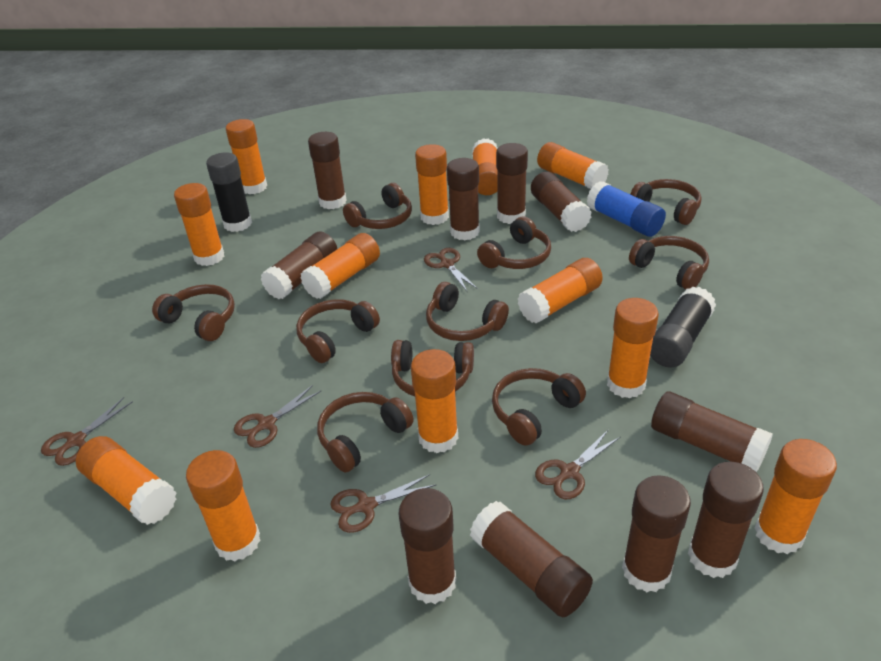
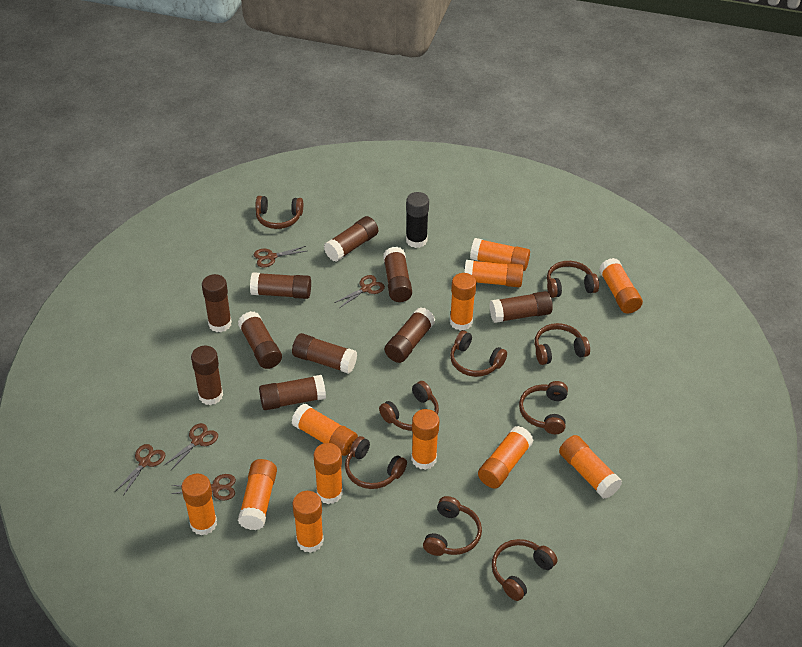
black glue stick: [206,152,252,232] [650,286,716,368] = 2 -> [406,192,429,248] = 1
blue glue stick: [587,181,666,237] = 1 -> none = 0
brown headphones: [152,284,235,341] [296,299,380,363] [317,392,414,472] [343,183,412,229] [391,340,474,397] [426,282,509,341] [477,216,551,269] [492,368,586,446] [629,236,709,290] [630,179,702,225] = 10 -> [255,196,303,229] [345,436,407,489] [379,381,439,431] [423,496,482,556] [450,331,507,377] [492,539,557,601] [519,381,568,434] [535,323,590,365] [547,261,599,298] = 9

